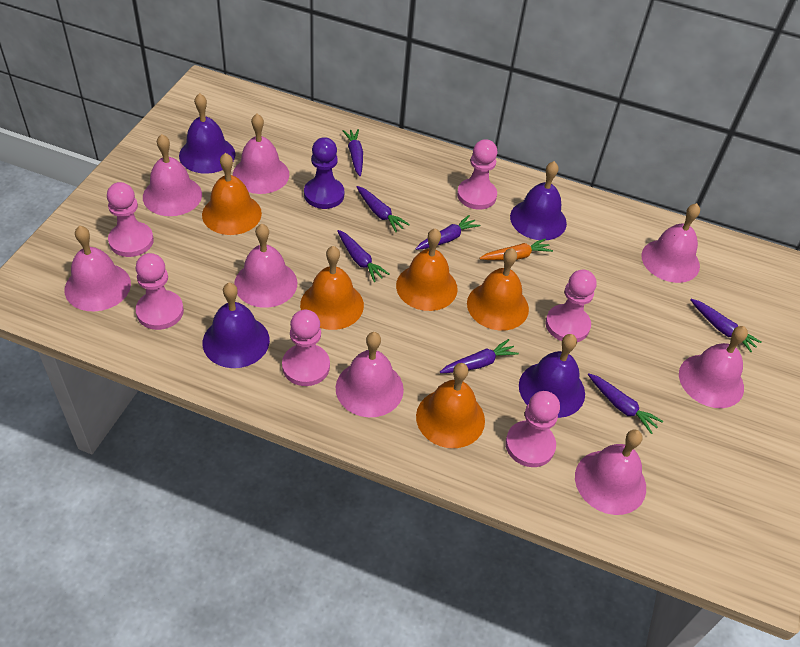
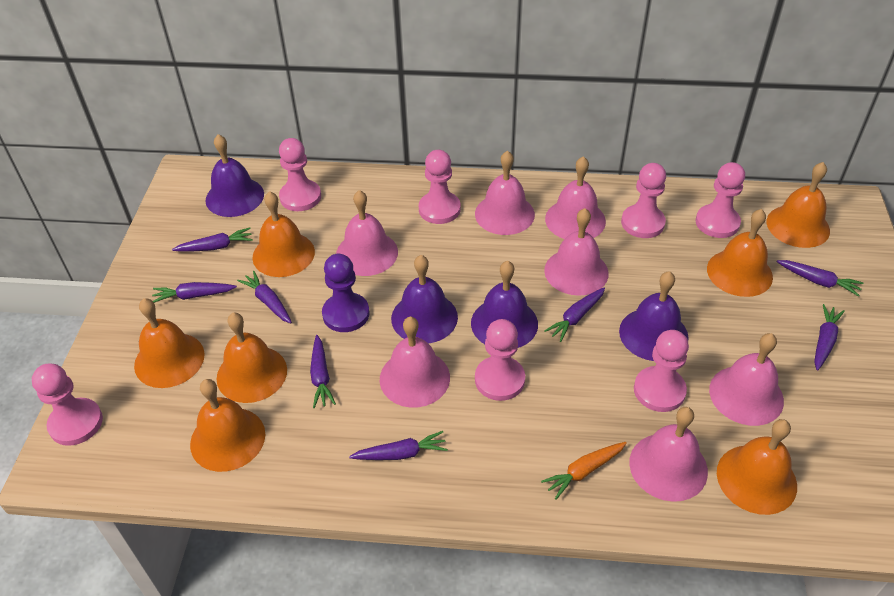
orange bell: [202,153,262,235] [300,246,364,330] [396,228,458,311] [416,363,485,448] [467,248,529,331] = 5 -> [134,298,205,388] [190,379,265,472] [217,313,287,403] [252,191,315,277] [707,209,773,297] [717,419,797,515] [767,162,830,248] = 7
pink bell: [65,226,131,311] [143,134,202,216] [233,114,289,194] [234,224,297,308] [336,332,404,417] [575,429,646,515] [641,203,700,283] [679,326,748,408] = 8 -> [336,190,398,276] [380,317,450,408] [475,150,535,235] [544,208,609,296] [545,156,606,239] [629,407,708,502] [709,333,784,426] = 7
pink pawn: [107,182,154,257] [135,253,184,330] [282,310,330,386] [457,139,497,210] [505,391,560,467] [546,269,597,342] = 6 -> [32,364,103,446] [279,138,321,211] [419,150,461,224] [475,319,525,401] [621,163,666,238] [634,330,689,412] [695,162,745,238] = 7
purple carrot: [337,230,390,282] [342,129,363,176] [356,186,410,232] [416,215,480,250] [440,339,519,373] [588,374,663,434] [690,299,762,352] = 7 -> [152,282,237,303] [172,227,253,252] [237,271,292,324] [310,335,336,408] [349,431,448,460] [544,288,605,342] [776,260,863,297] [814,304,845,371] = 8

